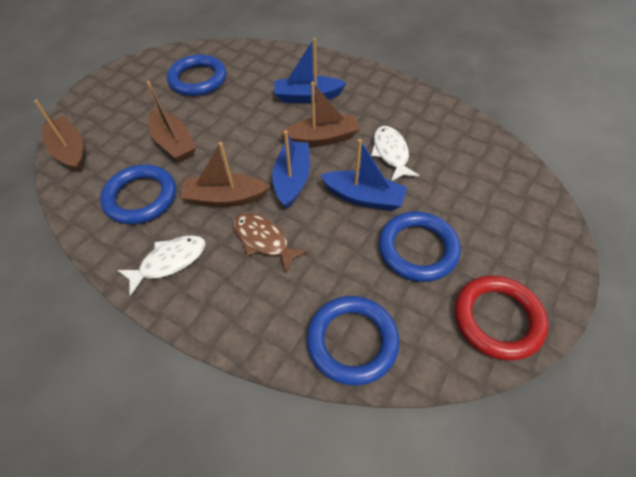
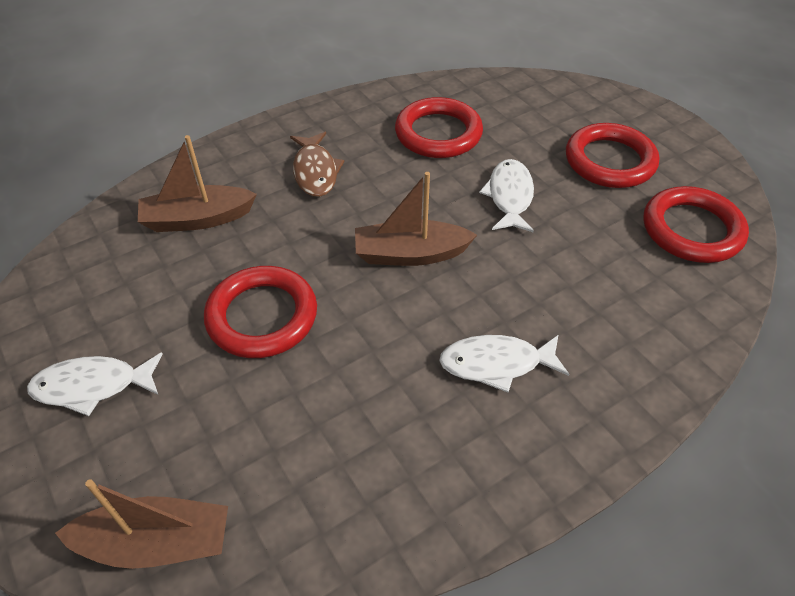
blue boat: [272,130,310,209] [274,38,347,103] [320,139,407,211] = 3 -> none = 0
blue ring: [100,164,176,224] [167,54,226,96] [307,296,400,385] [379,211,461,282] = 4 -> none = 0
brown boat: [34,99,84,172] [146,81,196,162] [181,142,270,207] [280,82,360,147] = 4 -> [55,479,228,569] [138,135,257,232] [355,172,477,266] = 3
red ring: [454,275,548,361] = 1 -> [204,266,317,358] [395,97,483,158] [566,123,659,188] [643,186,749,263] = 4
white fish: [117,235,206,296] [371,126,419,181] = 2 -> [27,352,163,416] [439,335,569,392] [479,159,534,232] = 3

